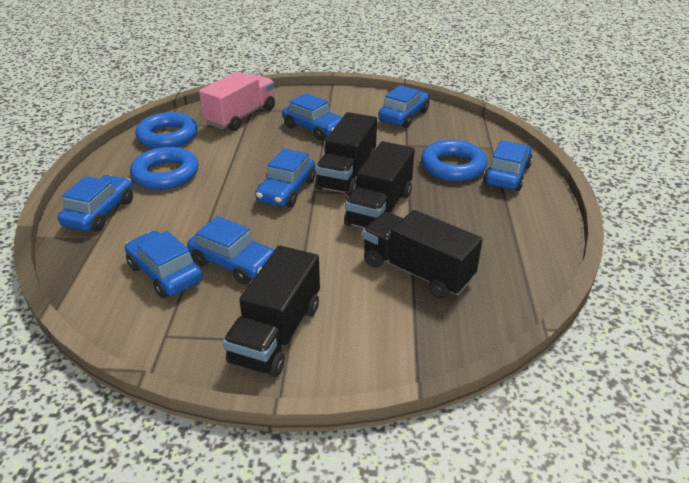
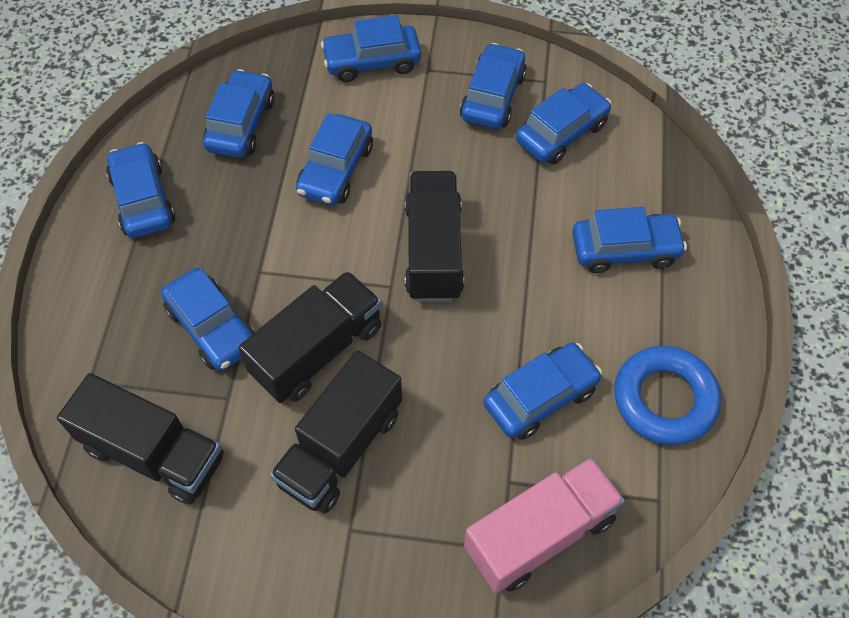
blue car: [58,175,133,232] [125,231,203,298] [187,216,274,284] [255,148,316,208] [282,93,342,141] [378,85,430,128] [483,140,533,191] = 7 -> [106,142,175,238] [161,268,255,371] [203,69,275,158] [296,113,373,206] [321,15,421,82] [460,43,527,129] [484,343,602,440] [516,83,612,165] [572,207,687,273] = 9
blue ring: [130,147,198,190] [135,112,198,149] [421,140,487,181] = 3 -> [614,346,721,445] = 1

